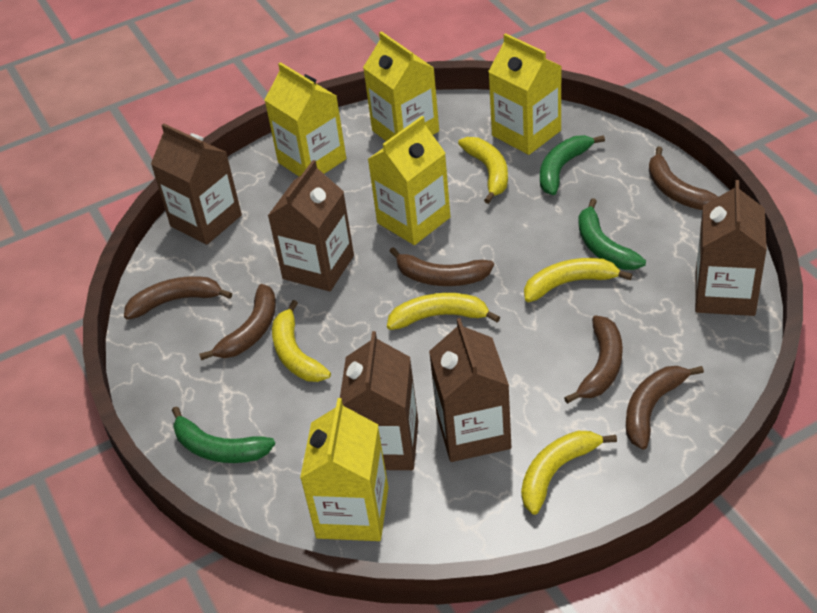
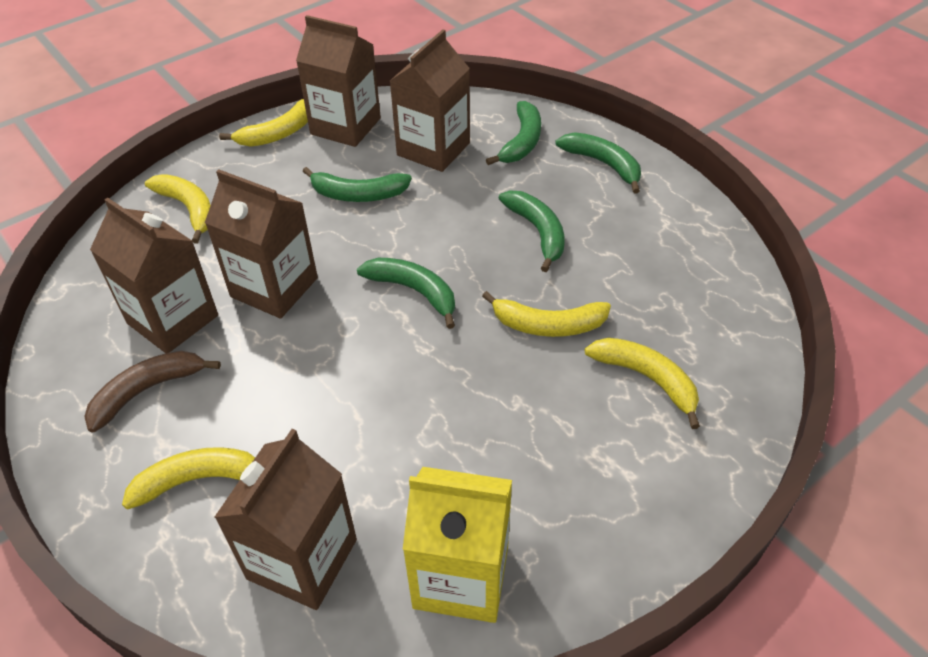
brown banana: [124,276,232,320] [199,284,276,360] [389,247,494,286] [564,315,623,404] [626,366,704,450] [649,147,718,210] = 6 -> [84,351,221,432] = 1
green banana: [172,406,275,463] [540,135,605,195] [579,198,646,270] = 3 -> [302,167,412,202] [357,258,455,329] [486,101,541,165] [499,190,565,272] [555,132,641,194] = 5
yellow carton: [265,62,346,177] [300,398,388,541] [363,31,439,141] [368,116,451,245] [488,33,562,155] = 5 -> [403,467,512,623] = 1

